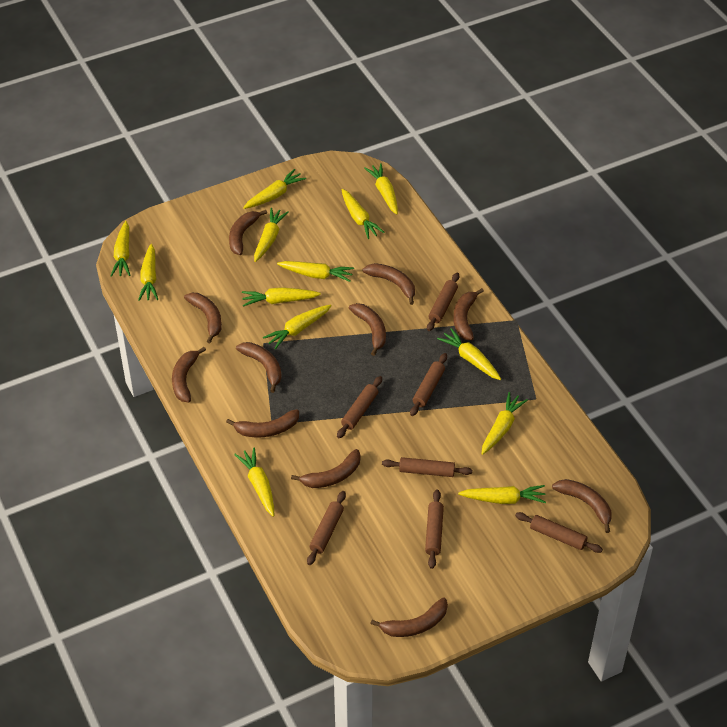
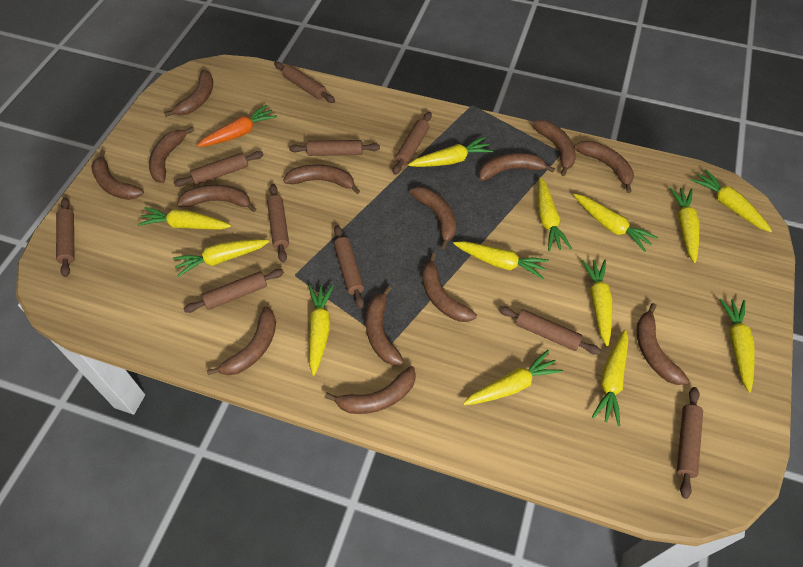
brown banana: [172,347,206,402] [184,293,222,343] [226,409,299,438] [229,210,267,255] [236,342,282,393] [291,449,361,488] [349,303,386,356] [362,263,415,305] [370,597,448,637] [454,288,484,340] [552,479,612,533] = 11 -> [91,150,144,200] [149,127,195,183] [164,70,213,117] [177,185,256,212] [207,307,276,375] [283,164,360,194] [325,366,416,414] [366,286,404,365] [410,187,456,250] [422,253,477,322] [479,153,555,181] [532,120,576,176] [574,141,634,193] [636,303,689,385] = 14
brown rolling pin: [307,491,346,565] [337,376,382,438] [382,457,472,477] [410,353,447,416] [425,489,444,569] [427,273,459,331] [515,512,603,553] = 7 -> [56,198,74,277] [174,151,263,187] [183,269,284,313] [267,184,289,263] [274,62,335,103] [289,140,380,156] [334,225,364,309] [393,112,432,175] [498,306,601,355] [677,387,703,499] = 10
orange carrot: none = 0 -> [197,105,277,147] = 1

